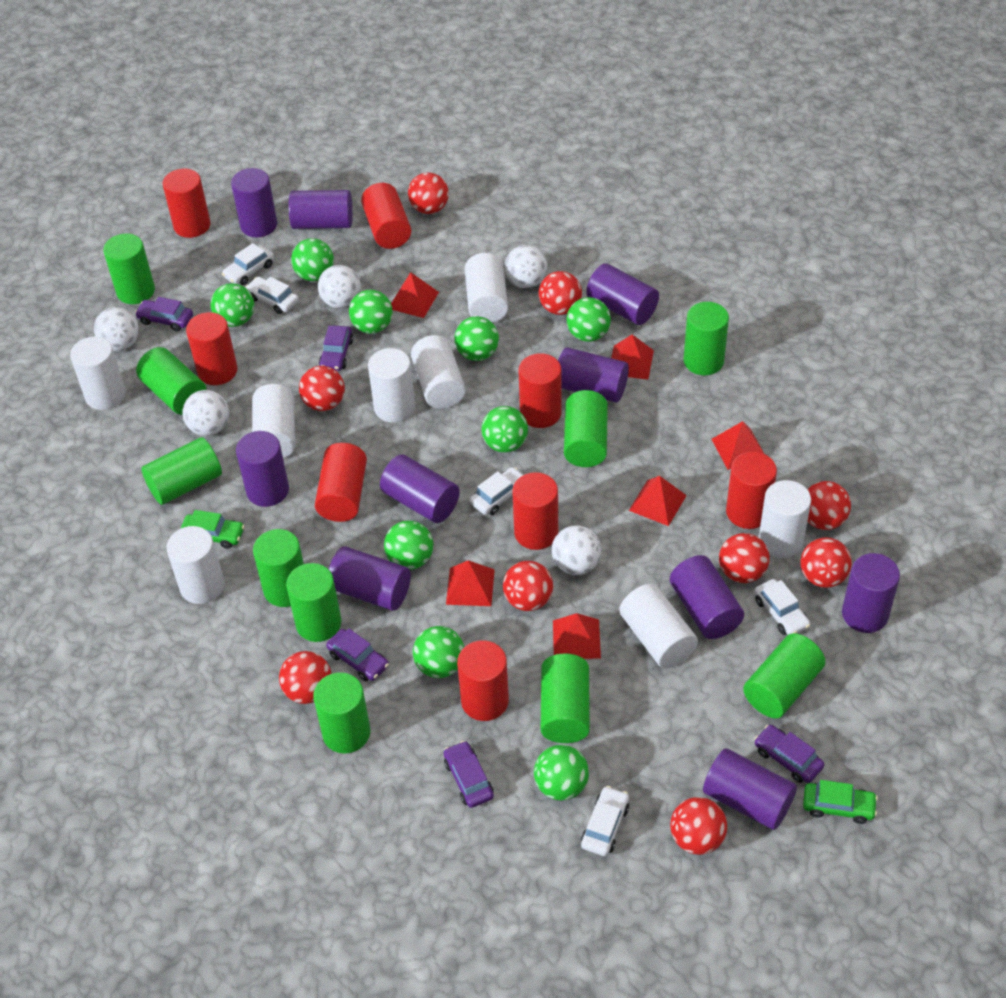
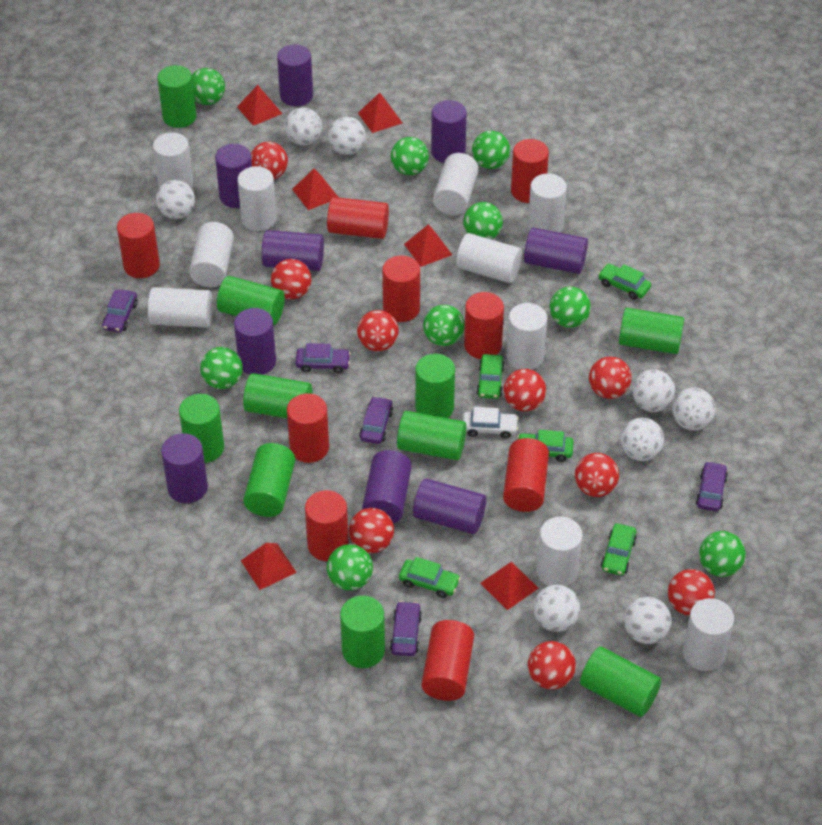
green car: [180,510,245,549] [803,780,878,824] = 2 -> [399,557,461,598] [476,354,505,399] [517,430,574,462] [598,264,651,300] [601,523,637,576] = 5
purple cylinder: [231,168,277,237] [236,431,289,507] [289,190,353,229] [329,546,411,611] [380,454,460,523] [558,347,629,402] [586,263,659,325] [670,555,744,639] [703,748,797,830] [842,553,900,633] = 10 -> [161,433,208,503] [215,144,252,208] [234,308,276,375] [262,230,324,271] [277,44,313,106] [362,450,412,523] [413,478,486,534] [431,100,467,163] [524,228,588,274] = 9
red cylinder: [162,168,211,238] [186,312,238,385] [315,443,367,522] [361,183,411,249] [457,640,509,721] [512,472,558,550] [519,353,562,428] [726,452,777,529] = 8 -> [117,213,160,278] [287,393,329,463] [305,490,349,561] [327,197,389,239] [382,255,420,322] [422,620,474,701] [464,292,504,359] [503,438,549,512] [511,139,549,203] = 9
white ball: [94,307,139,351] [182,390,229,436] [318,265,361,308] [505,245,547,288] [551,526,601,575] = 5 -> [156,180,195,219] [284,107,322,146] [328,117,366,155] [533,585,580,632] [620,418,664,461] [624,597,671,644] [632,369,675,412] [672,387,716,431] = 8
white car: [222,243,274,285] [245,277,299,314] [470,467,523,515] [581,786,629,856] [754,579,810,635] = 5 -> [462,407,519,439] = 1
white cylinder: [70,337,126,410] [166,526,225,604] [252,384,295,459] [368,348,415,423] [411,335,466,409] [464,253,508,323] [619,584,698,668] [759,480,811,558] = 8 -> [148,287,213,328] [153,132,193,188] [189,222,234,287] [237,166,277,231] [433,153,479,215] [456,233,522,283] [506,303,547,370] [528,173,567,233] [537,517,583,587] [683,598,734,671] = 10

